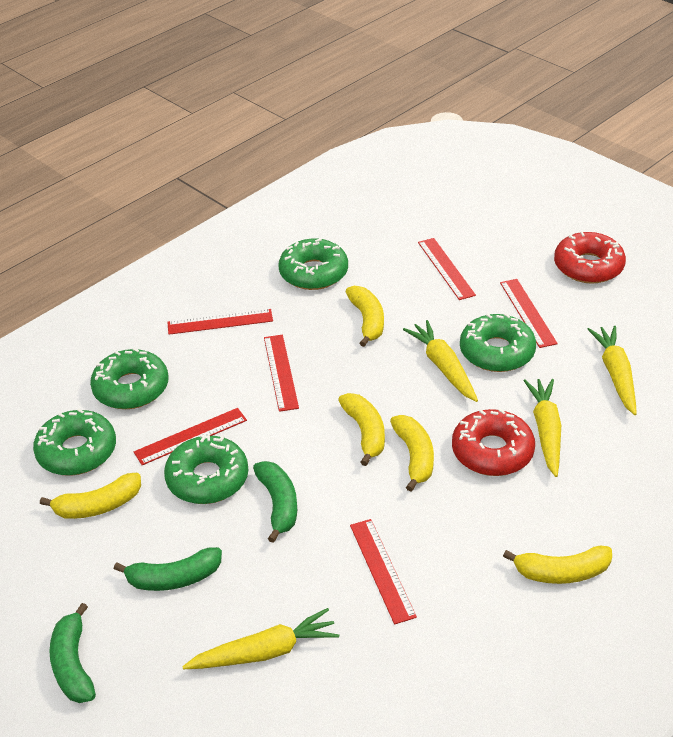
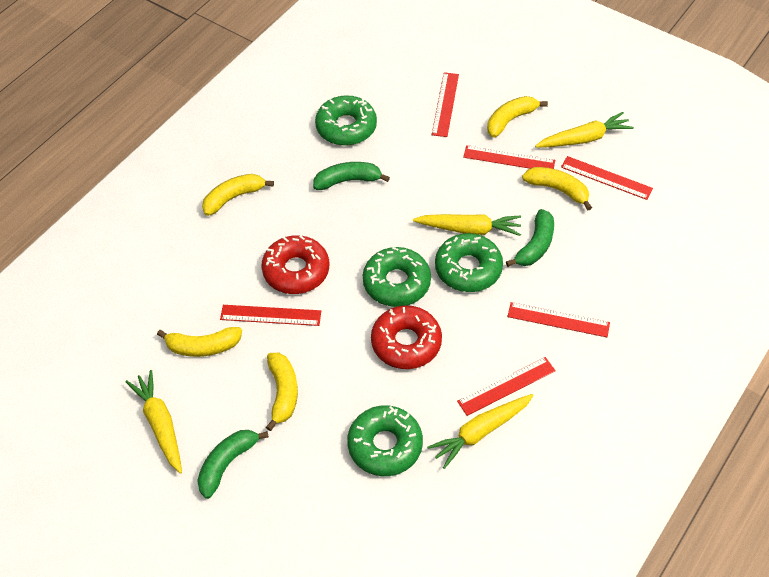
green donut: [33,408,116,476] [90,348,168,409] [164,434,248,504] [278,238,348,290] [460,313,536,372] = 5 -> [315,95,377,146] [347,405,423,476] [363,247,431,307] [435,233,503,292] = 4

